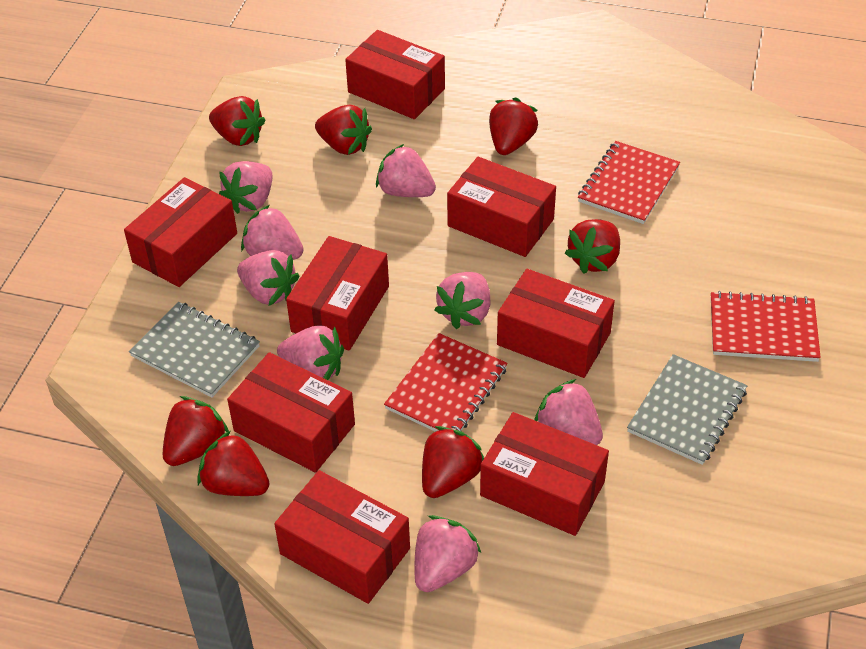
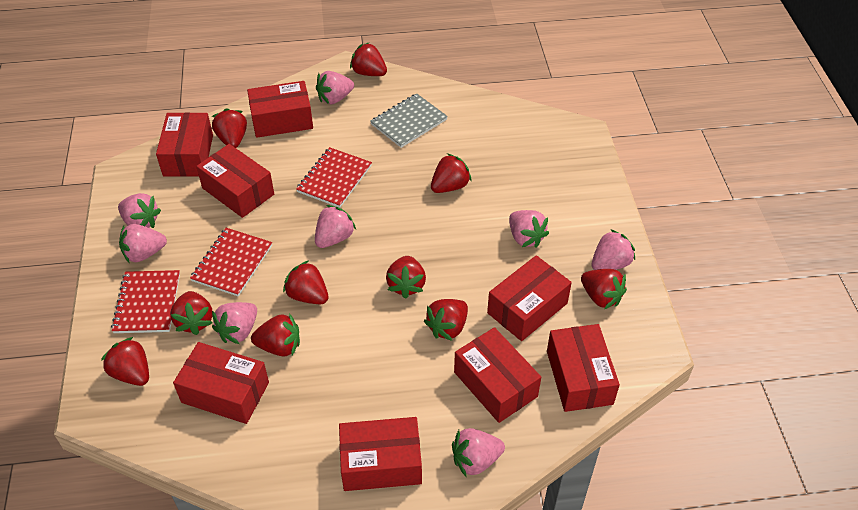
grey notebook: [129,301,260,397] [627,354,747,465] = 2 -> [370,93,448,148] = 1
red strawberry: [163,396,229,466] [197,431,270,496] [209,96,265,146] [315,105,372,155] [422,426,484,498] [489,98,538,155] [565,219,620,274] = 7 -> [101,337,149,386] [170,291,212,335] [212,108,247,148] [251,313,300,357] [283,261,329,304] [350,43,387,76] [386,256,426,299] [424,299,468,341] [431,153,472,193] [581,269,627,309] = 10

